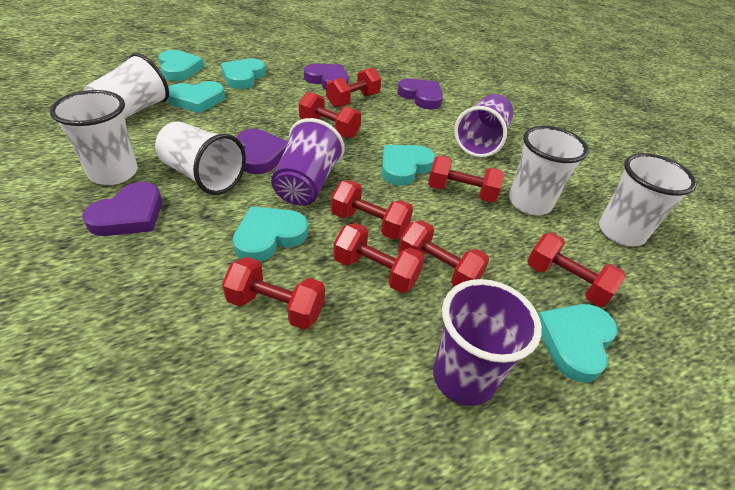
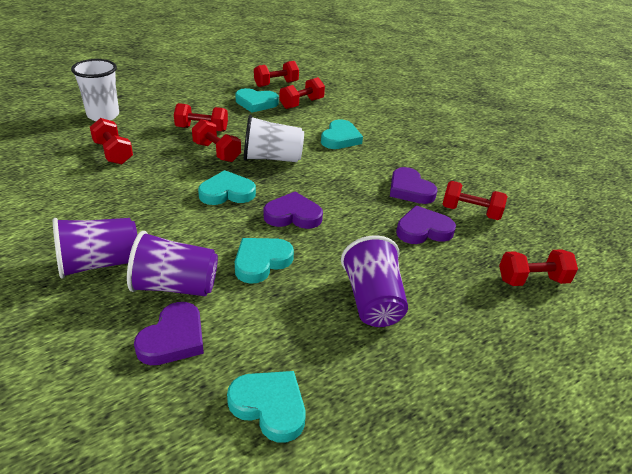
red dumbbell: [222,257,325,330] [299,91,361,138] [326,68,381,107] [331,180,413,240] [333,223,425,293] [398,220,489,287] [428,155,504,203] [527,233,626,307] = 8 -> [90,118,133,164] [174,103,228,132] [192,119,241,162] [254,61,299,87] [279,77,325,109] [443,181,508,220] [499,249,578,286] = 7
turquoise heart: [158,50,204,81] [168,81,225,113] [221,58,266,89] [233,207,308,262] [382,145,435,186] [538,304,617,382] = 6 -> [198,170,256,205] [227,371,305,443] [235,238,294,284] [236,88,279,112] [321,119,363,149] = 5
white cup: [50,90,138,185] [84,53,169,118] [155,121,246,195] [509,126,589,215] [599,153,697,246] = 5 -> [71,59,119,121] [244,115,304,162] = 2

